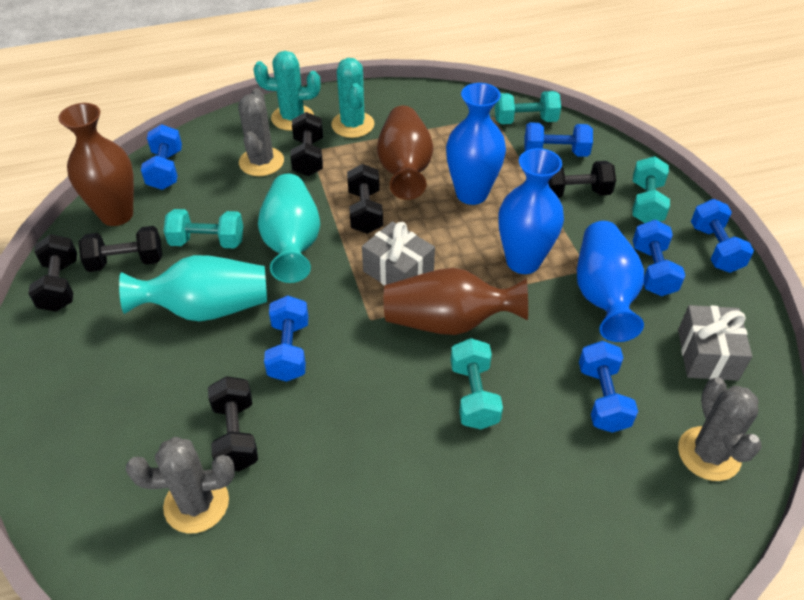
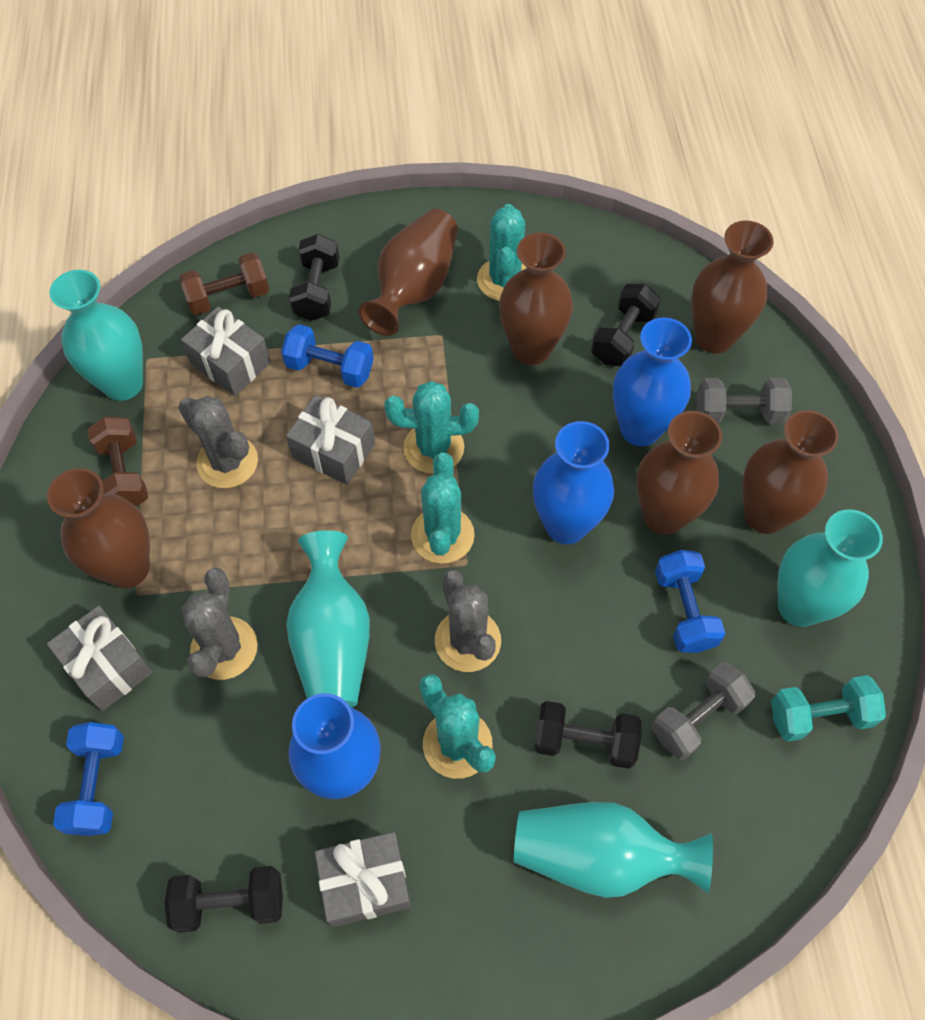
black dumbbell: [28,234,77,312] [79,226,162,272] [208,376,258,471] [290,112,323,176] [347,164,383,234] [548,161,616,198] = 6 -> [164,866,283,933] [289,234,339,321] [534,701,641,769] [591,284,661,366] = 4
blue dumbbell: [141,124,182,190] [264,295,308,382] [524,122,593,157] [579,341,638,433] [633,220,685,296] [691,199,754,273] = 6 -> [53,722,124,836] [281,324,374,388] [655,550,725,653] = 3
brown dumbbell: none = 0 -> [88,417,148,506] [179,252,269,316] = 2
brown vase: [58,103,134,226] [377,106,433,200] [384,268,528,335] = 3 -> [47,468,150,588] [359,209,458,336] [499,232,573,365] [637,411,722,535] [692,220,773,354] [743,410,839,534] = 6
grey dumbbell: none = 0 -> [652,662,756,760] [697,377,792,424] = 2
grey gift: [362,221,435,286] [678,305,752,381] = 2 -> [47,605,153,711] [181,306,271,396] [286,395,375,485] [315,832,411,927] = 4
turquoise cactus: [253,51,320,131] [331,58,374,138] = 2 -> [384,381,479,474] [411,453,475,564] [419,674,496,779] [477,204,526,301] = 4
turquoise dumbbell: [164,209,243,249] [451,338,503,429] [495,91,561,124] [632,156,670,223] = 4 -> [771,675,886,742] = 1
turquoise vase: [119,255,267,322] [258,174,320,283] = 2 -> [50,270,143,401] [286,530,370,708] [514,802,713,898] [777,509,883,627] = 4

